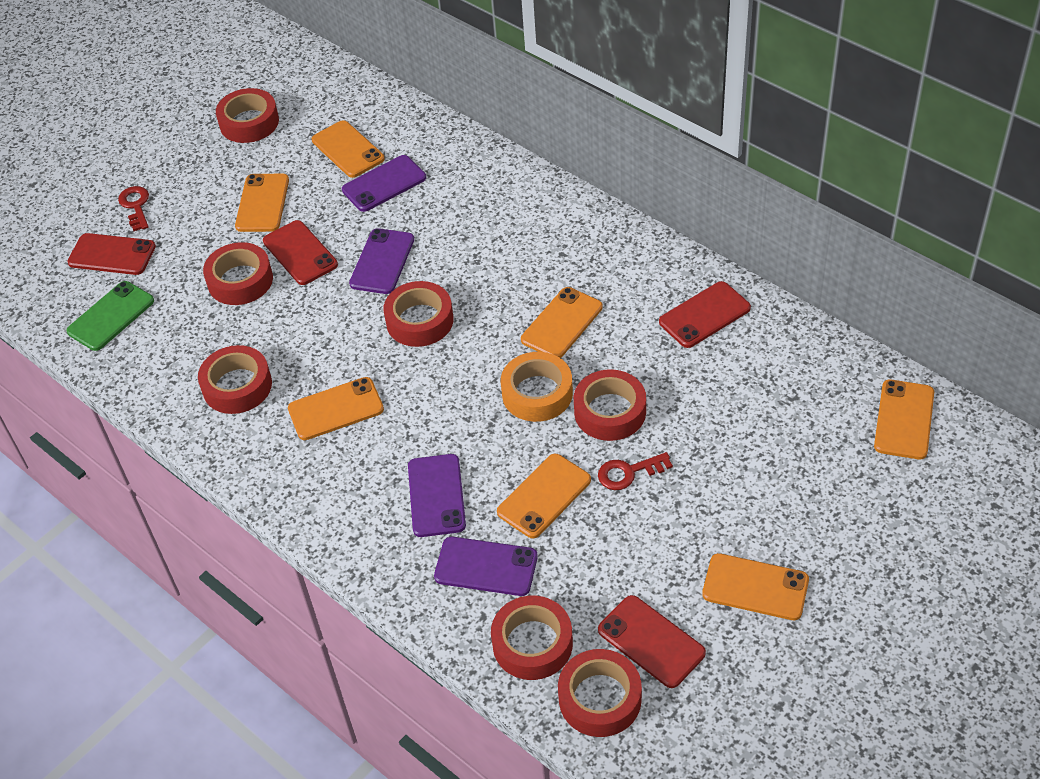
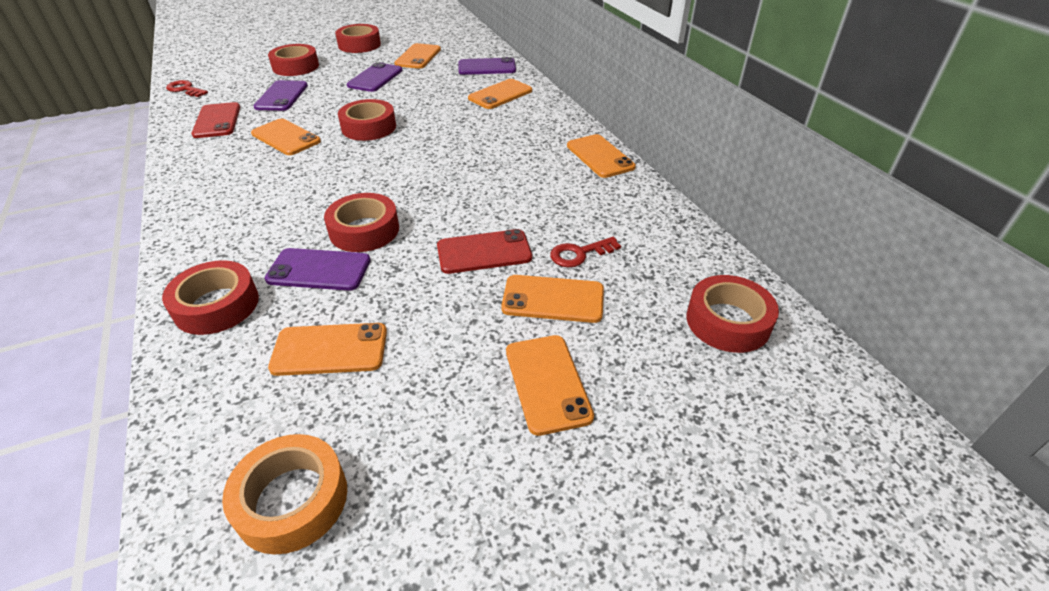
green phone: [66,281,154,351] = 1 -> none = 0
red phone: [67,233,156,275] [263,220,338,285] [598,595,706,688] [659,281,751,348] = 4 -> [191,102,240,138] [437,229,532,274] = 2
red tape: [198,345,272,414] [203,242,273,305] [216,88,279,143] [383,281,453,347] [491,596,573,680] [558,649,642,737] [574,369,646,441] = 7 -> [162,260,259,335] [268,44,319,76] [324,193,399,252] [335,24,381,53] [338,99,396,141] [687,275,779,353] = 6

